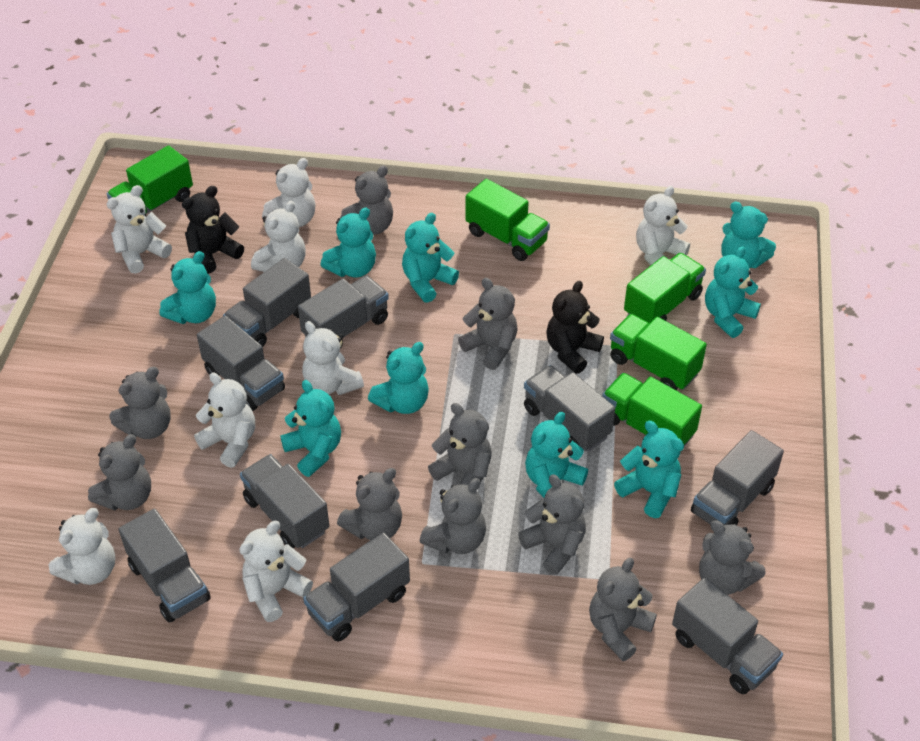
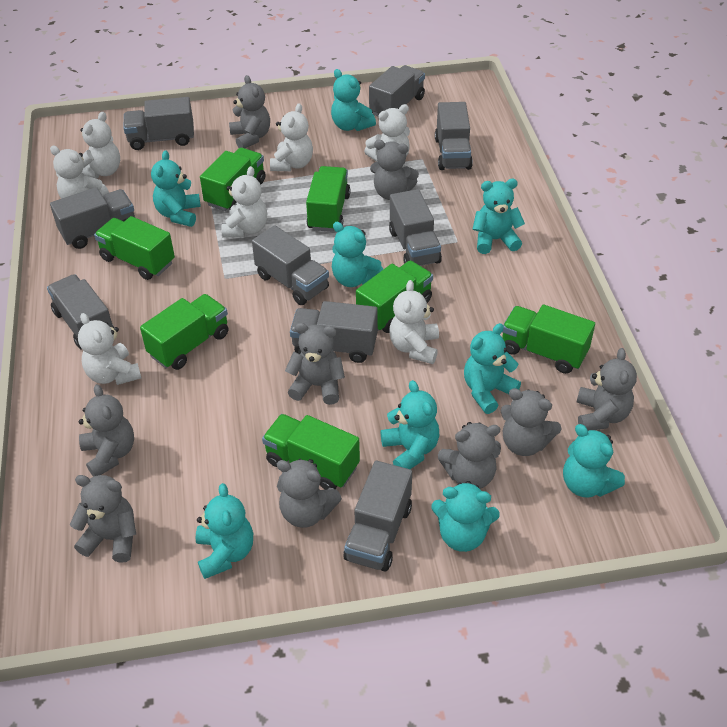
black teddy bear: [182,186,244,274] [546,281,604,374] = 2 -> none = 0
green truck: [107,145,193,217] [465,179,550,261] [602,373,702,447] [610,314,707,390] [624,253,706,324] = 5 -> [94,216,175,280] [140,294,228,370] [200,148,265,211] [262,414,360,490] [306,166,351,232] [356,261,433,333] [502,305,595,374] = 7
grey teddy bear: [88,434,151,511] [109,367,171,439] [337,468,402,540] [340,165,393,235] [420,478,486,554] [428,403,492,491] [458,278,518,370] [518,474,586,575] [589,558,657,661] [699,520,765,595] = 10 -> [70,475,136,563] [79,384,134,477] [229,75,270,148] [277,459,342,528] [285,323,345,405] [370,140,419,200] [438,422,501,489] [501,388,562,456] [576,348,637,431] = 9
white teddy bear: [49,508,115,585] [107,185,172,274] [194,372,255,468] [239,521,313,622] [251,201,306,272] [262,158,316,227] [302,321,364,395] [636,186,690,265] = 8 -> [50,146,109,199] [78,313,141,385] [80,112,120,179] [221,166,267,238] [270,103,313,171] [364,104,410,162] [389,280,439,364] = 7

